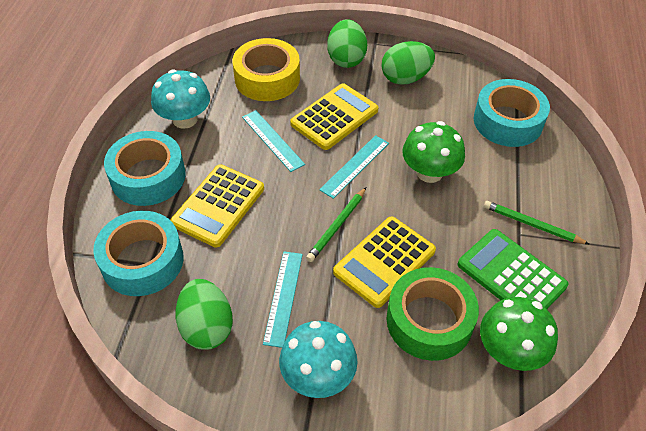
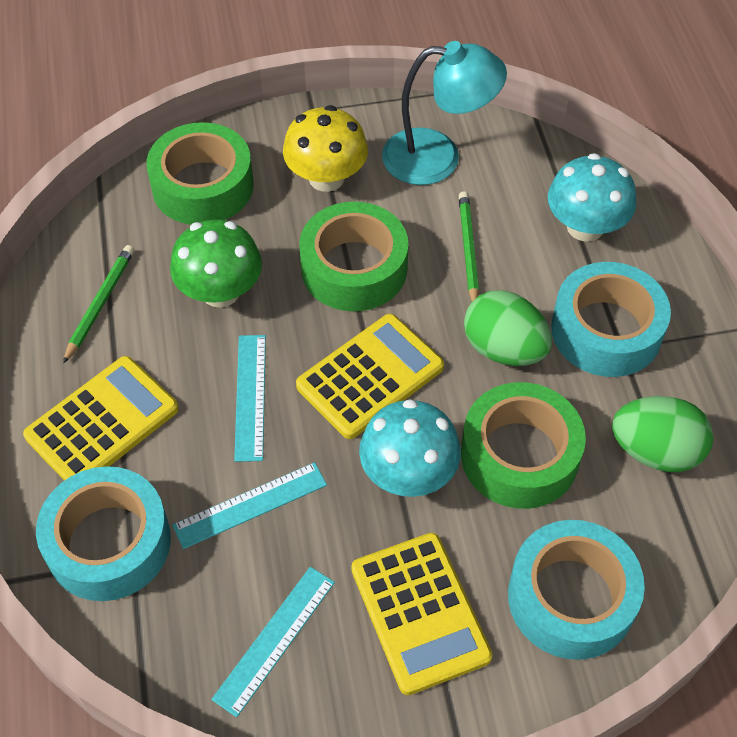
green calculator: [458,229,568,309] = 1 -> none = 0
green egg: [176,279,233,350] [327,19,367,68] [382,41,435,85] = 3 -> [464,290,552,366] [612,396,713,472] = 2
green mushroom: [402,121,465,183] [480,297,558,371] = 2 -> [170,220,262,308] = 1
green tape: [387,267,479,361] = 1 -> [147,122,254,225] [299,202,409,311] [461,382,586,509] = 3
turquoise lamp: none = 0 -> [382,41,507,185] = 1
yellow mushroom: none = 0 -> [283,105,368,192] = 1
yellow tape: [233,38,300,101] = 1 -> none = 0

